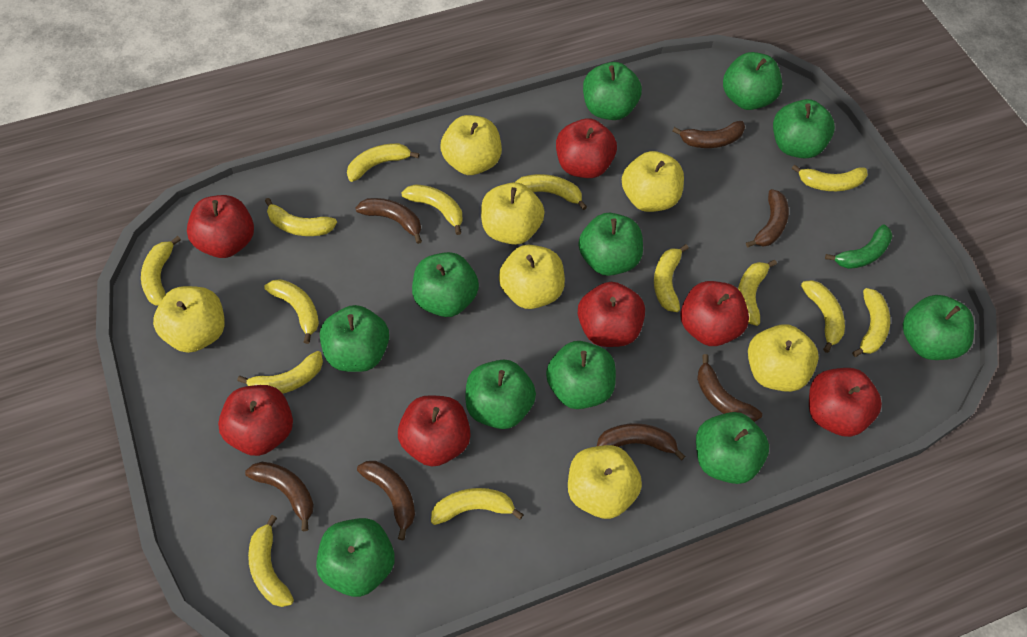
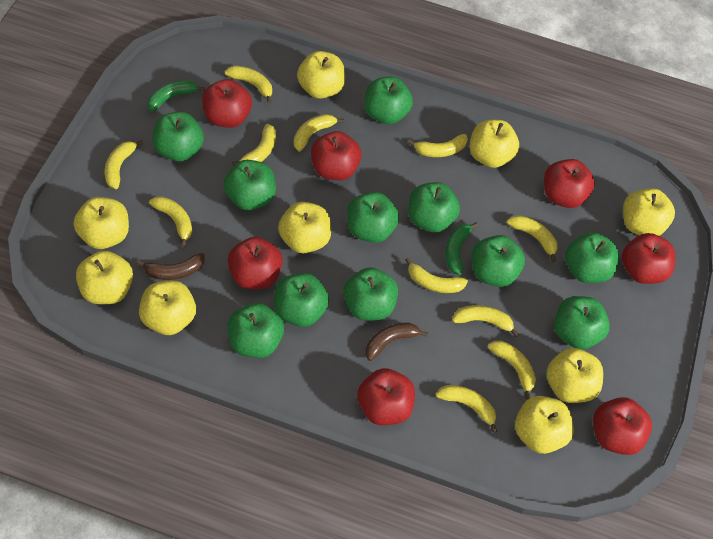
brown banana: [245,462,314,531] [356,198,422,244] [357,461,415,540] [597,423,685,460] [672,121,745,148] [697,354,762,422] [746,189,789,247] = 7 -> [137,253,205,280] [365,323,428,361] = 2
green banana: [825,224,893,269] = 1 -> [147,80,205,112] [445,222,478,275] = 2
yellow apple: [153,286,225,353] [440,115,502,175] [481,182,545,245] [499,245,565,309] [568,445,642,519] [622,151,684,212] [748,324,819,392] = 7 -> [74,197,129,249] [76,251,133,304] [139,281,196,335] [278,202,331,253] [297,51,345,99] [470,120,519,168] [515,396,574,454] [546,348,603,403] [623,188,675,236] = 9
yellow banana: [141,236,181,305] [237,351,323,393] [248,515,294,607] [264,279,319,344] [265,198,337,236] [347,143,419,182] [401,184,463,235] [431,488,524,525] [516,174,587,210] [654,244,689,312] [738,260,777,326] [792,164,868,191] [801,280,845,353] [852,288,890,357] = 14 -> [105,140,144,189] [149,196,192,247] [225,65,272,103] [232,124,276,166] [294,114,344,151] [405,257,468,293] [408,134,468,157] [435,385,497,433] [452,305,519,337] [488,341,536,400] [507,215,558,262] = 11

